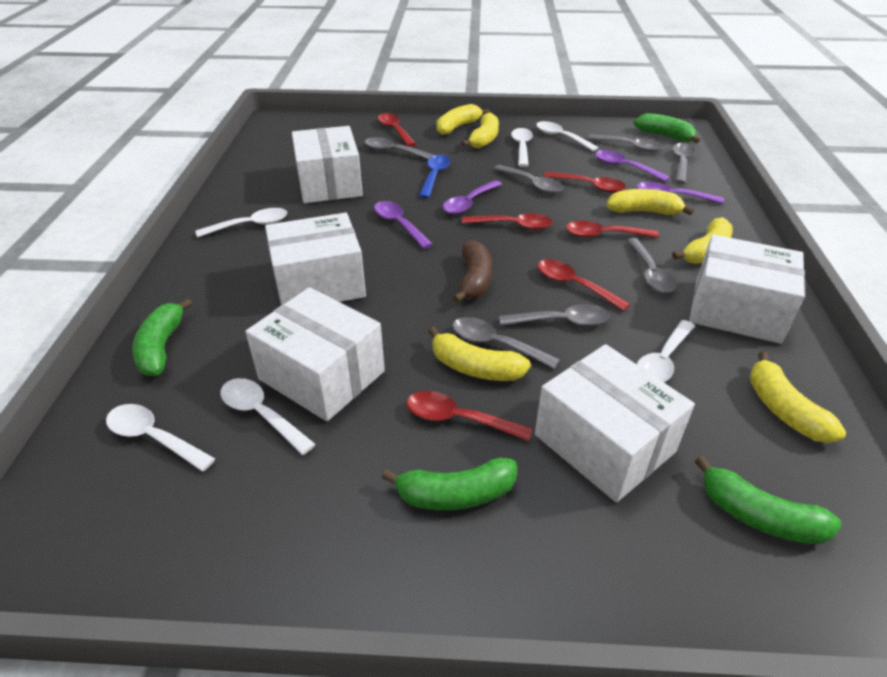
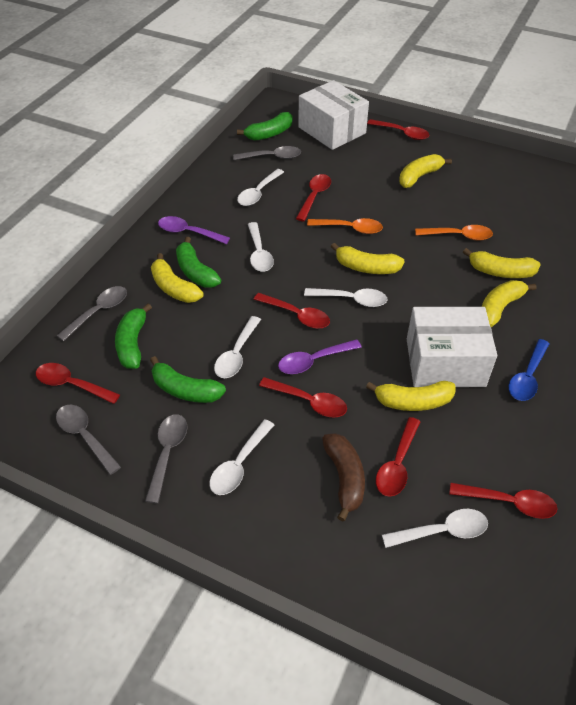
grey spoon: [365,137,435,160] [452,317,560,369] [493,165,563,193] [499,304,609,326] [588,134,664,152] [627,238,677,293] [672,143,695,184] = 7 -> [56,405,121,475] [57,286,127,341] [145,414,188,504] [233,146,301,160] = 4
orange spoon: none = 0 -> [307,218,383,234] [415,225,493,241] = 2
purple spoon: [374,201,433,249] [443,180,502,214] [595,150,670,182] [637,182,724,204] = 4 -> [158,216,230,244] [278,339,362,374] = 2
red spoon: [378,113,416,147] [406,391,533,441] [462,213,553,230] [538,259,630,311] [544,172,626,193] [566,221,659,238] = 6 -> [36,363,120,404] [253,293,330,329] [259,377,347,418] [296,174,331,221] [367,119,429,140] [376,417,420,497] [449,483,558,519] = 7
white box: [245,287,385,421] [265,213,366,305] [292,126,363,203] [535,344,695,502] [689,234,805,344] = 5 -> [298,80,369,150] [407,307,497,387] = 2

